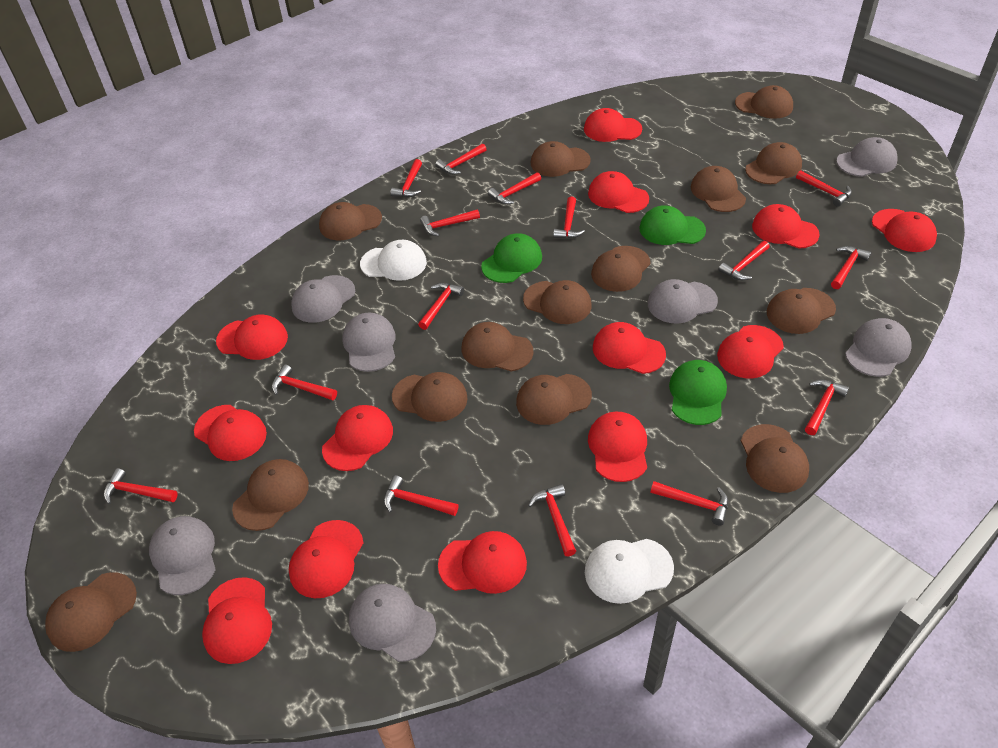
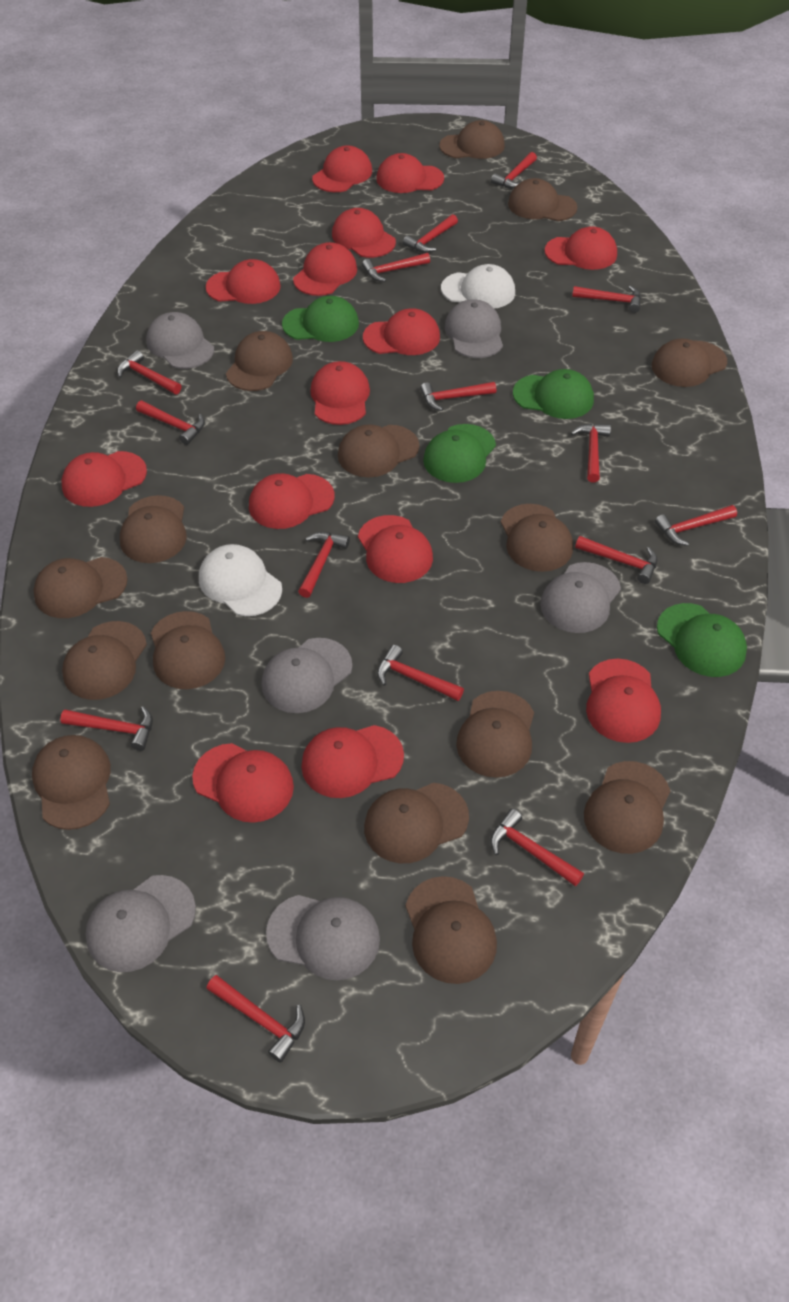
brown cap: [45,572,137,652] [232,459,309,531] [319,202,382,241] [392,372,468,422] [462,322,534,371] [516,374,592,425] [523,280,592,324] [531,141,591,177] [591,246,651,292] [691,166,746,212] [735,85,793,119] [741,424,809,493] [745,142,802,184] [767,288,836,334] = 14 -> [32,735,111,830] [33,557,128,618] [62,621,147,700] [120,495,187,563] [151,611,225,689] [226,331,293,391] [338,424,419,477] [364,783,469,863] [405,876,497,984] [439,120,505,159] [456,691,534,778] [501,504,573,572] [508,178,577,221] [584,761,670,854] [652,338,727,387] = 15
green cap: [481,233,542,283] [639,205,706,245] [669,360,727,425] = 3 -> [282,296,359,342] [423,424,496,483] [513,369,594,419] [657,603,747,677] = 4
grey cap: [149,516,216,595] [291,275,355,323] [342,313,395,372] [349,584,436,662] [648,279,718,324] [837,137,898,177] [845,318,912,377] = 7 -> [86,875,196,972] [146,312,214,369] [262,638,352,713] [266,895,380,980] [445,299,503,358] [540,562,621,633] = 6
red cap: [194,405,267,461] [202,577,272,664] [216,314,288,360] [289,520,363,598] [322,405,393,471] [438,531,527,594] [584,108,642,142] [588,171,649,213] [588,411,647,482] [593,322,666,374] [717,325,784,378] [752,204,820,249] [872,209,937,252] = 13 -> [62,451,147,507] [192,743,294,823] [206,259,281,304] [249,473,335,529] [293,242,357,296] [301,725,404,798] [310,361,370,425] [312,145,372,192] [332,208,396,258] [358,515,433,583] [363,308,440,355] [376,153,444,193] [545,226,617,270] [586,659,661,743] = 14

